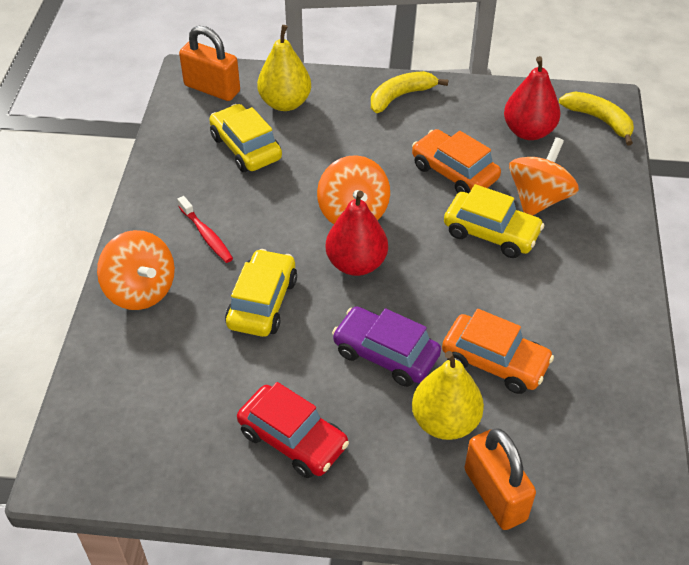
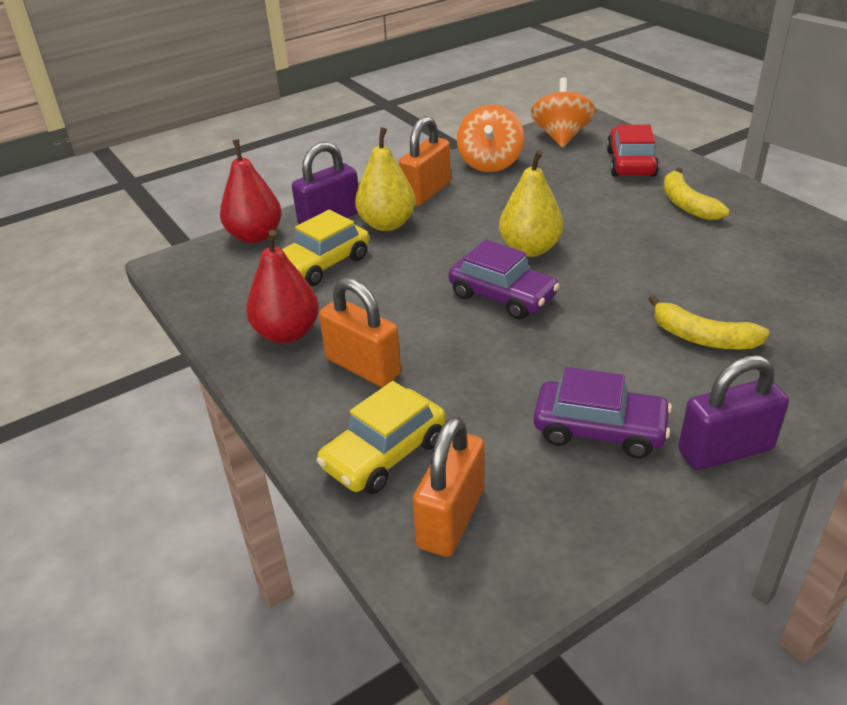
orange car: [412,129,501,193] [442,309,554,394] = 2 -> none = 0
orange padlock: [179,26,240,101] [464,428,536,530] = 2 -> [319,277,401,387] [399,116,451,206] [412,416,484,557] = 3
orange spinning top: [97,230,175,310] [317,155,390,224] [509,137,579,216] = 3 -> [457,104,524,172] [531,78,596,148] = 2
purple car: [332,306,441,387] = 1 -> [448,239,560,320] [534,367,672,458] = 2
purple padlock: none = 0 -> [292,142,358,224] [678,355,789,470] = 2
red toothbrush: [177,196,233,263] = 1 -> none = 0
yellow car: [209,104,282,172] [225,249,297,337] [444,184,544,258] = 3 -> [282,210,369,286] [316,381,446,494] = 2

